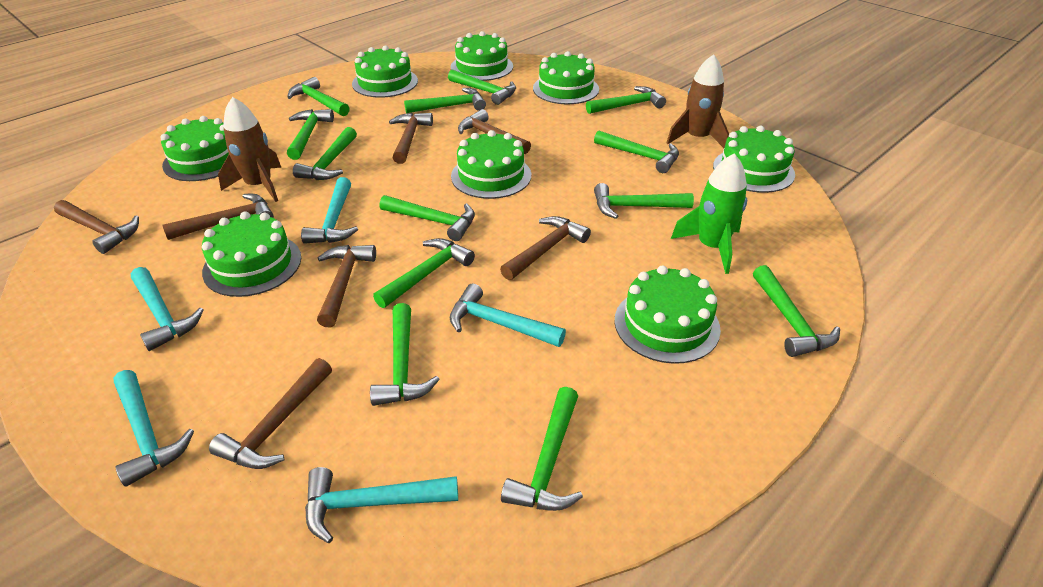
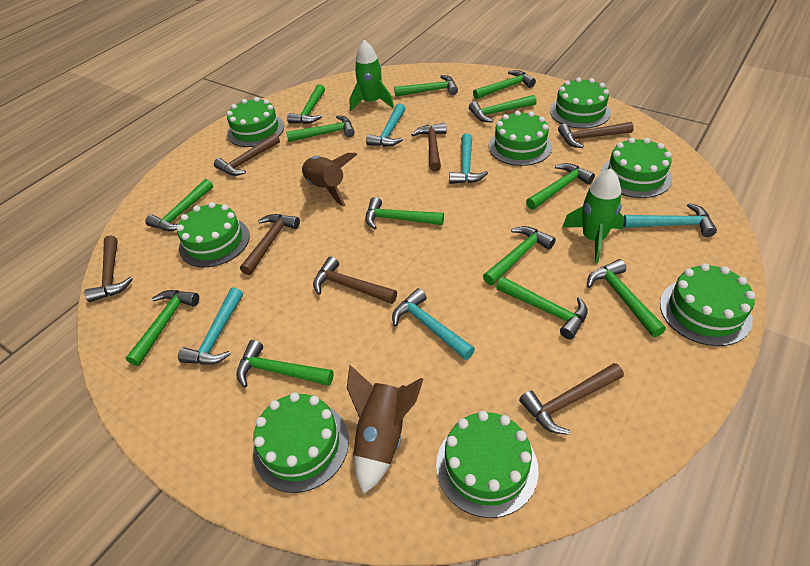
green rocket: [671,153,747,274] = 1 -> [349,40,394,111] [562,168,624,263] = 2

